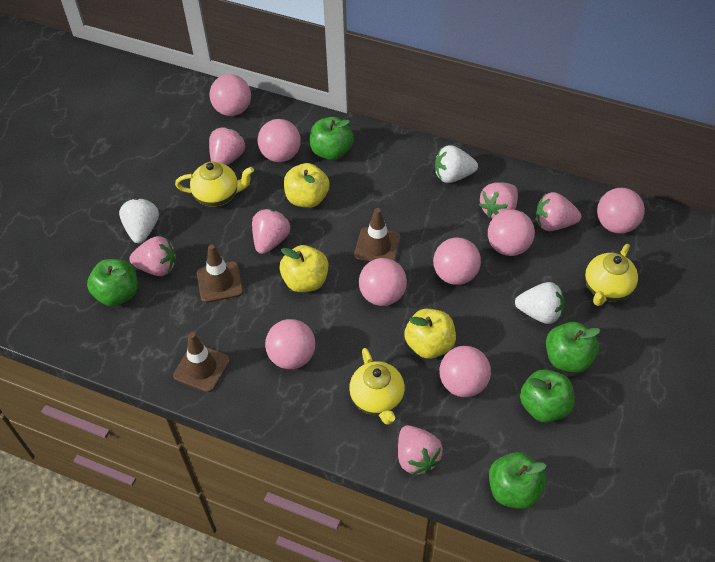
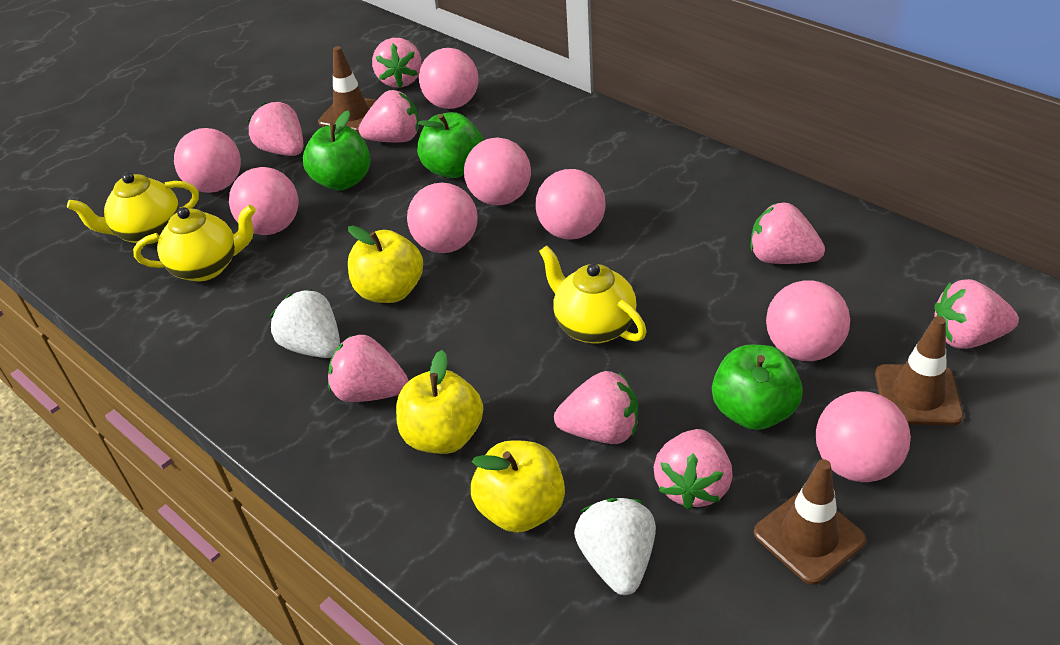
green apple: [87,259,138,306] [310,117,354,160] [489,452,547,509] [520,369,575,422] [546,322,600,373] = 5 -> [303,111,371,190] [417,112,483,178] [712,345,803,430] = 3
pink strawberry: [129,236,176,276] [209,127,245,165] [252,209,290,254] [398,425,443,475] [479,182,518,219] [536,192,581,231] = 6 -> [248,102,303,156] [328,335,408,402] [358,90,419,142] [372,38,422,88] [554,371,638,444] [653,429,733,510] [750,202,825,264] [934,279,1019,349] = 8
white strawberry: [119,198,159,243] [435,145,478,183] [515,282,565,324] = 3 -> [270,289,340,358] [574,498,656,595] = 2

